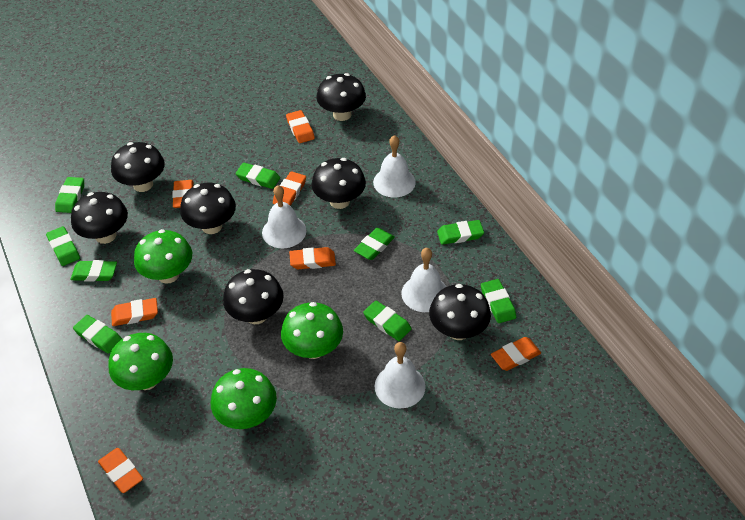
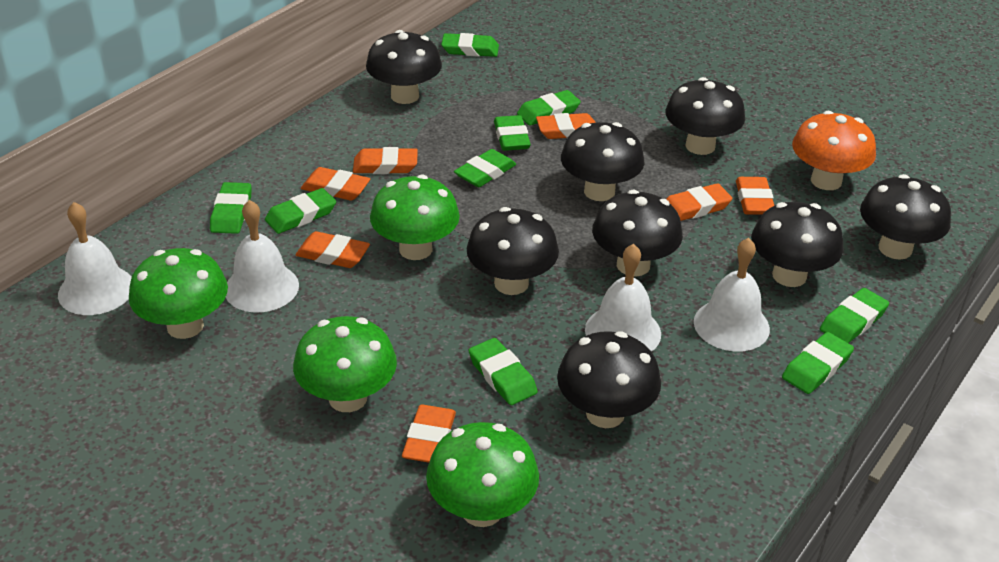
black mushroom: [71,192,128,244] [111,142,165,192] [180,183,236,234] [223,269,284,324] [312,158,366,209] [316,73,366,121] [429,284,491,340] = 7 -> [366,30,442,104] [467,207,559,295] [557,331,661,428] [561,122,645,201] [592,190,683,276] [665,77,745,155] [751,202,844,287] [860,174,951,260] = 8
orange mushroom: none = 0 -> [792,111,876,190] = 1

